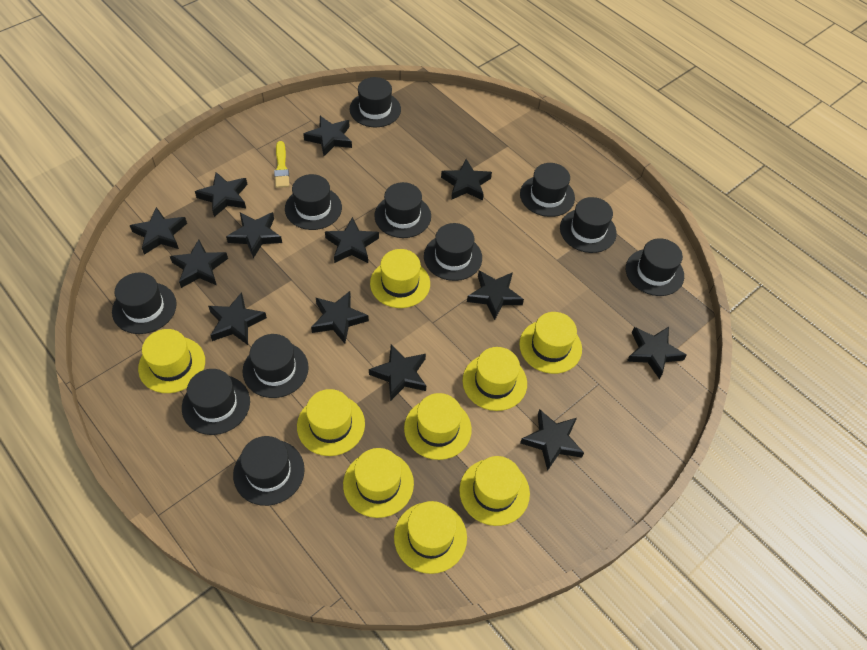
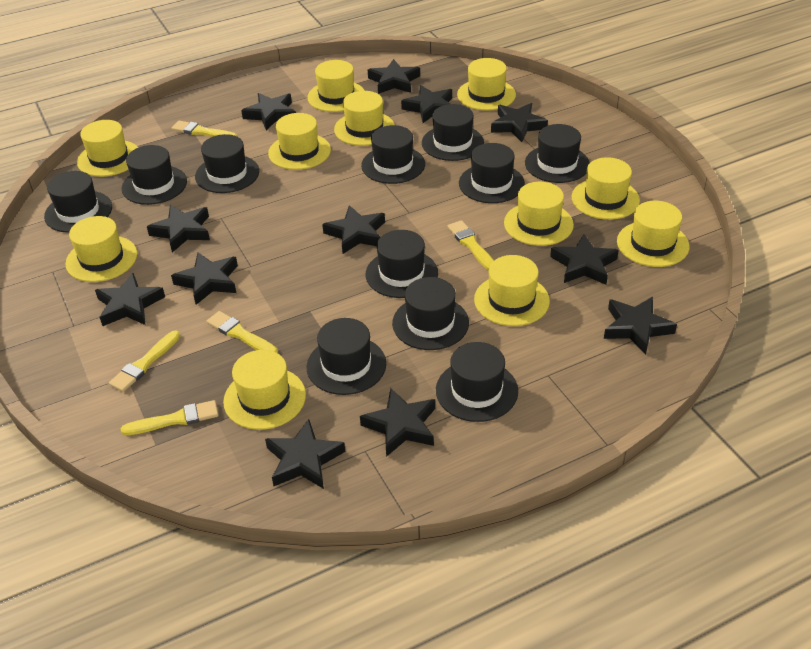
black star: [129,207,187,255] [170,239,228,288] [195,172,248,217] [208,292,267,345] [226,212,282,258] [303,116,352,156] [311,291,369,344] [325,217,379,263] [369,344,426,401] [441,159,492,200] [467,270,524,320] [520,409,584,471] [627,327,687,379] = 13 -> [95,273,165,326] [147,205,210,252] [171,252,238,305] [241,93,296,130] [265,419,345,489] [322,205,385,254] [360,388,435,457] [368,59,420,94] [401,85,452,123] [491,103,548,142] [550,234,619,285] [604,297,677,355] = 12
yellow brush: [274,141,289,188] = 1 -> [109,331,180,392] [121,400,218,435] [171,121,237,137] [207,311,278,353] [447,220,494,271] = 5
yellow hat: [138,329,205,393] [297,389,365,456] [343,448,414,518] [370,249,430,308] [394,501,467,574] [404,393,472,460] [459,456,530,526] [462,347,527,411] [519,312,582,374] = 9 -> [65,216,137,282] [77,120,138,177] [223,350,306,430] [268,113,331,170] [307,60,365,112] [334,91,395,146] [457,58,516,111] [474,255,550,326] [504,182,574,246] [572,157,640,220] [617,201,690,267] = 11

